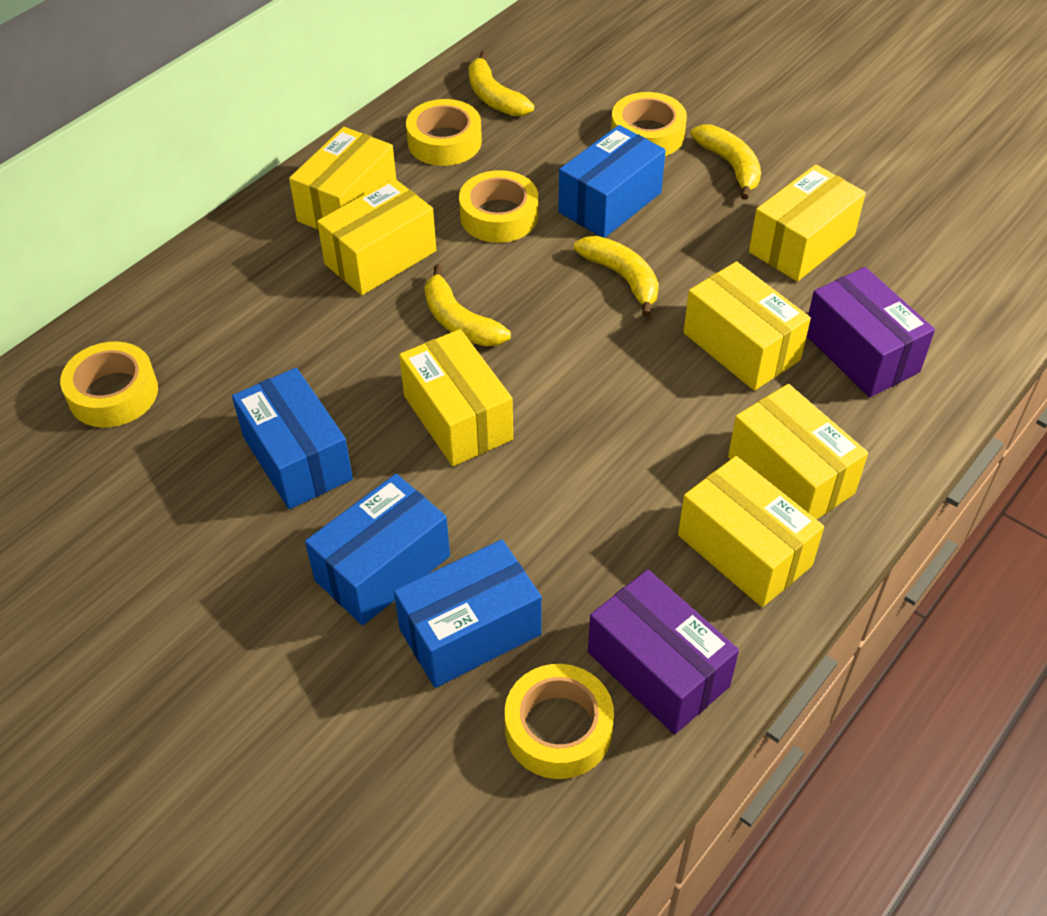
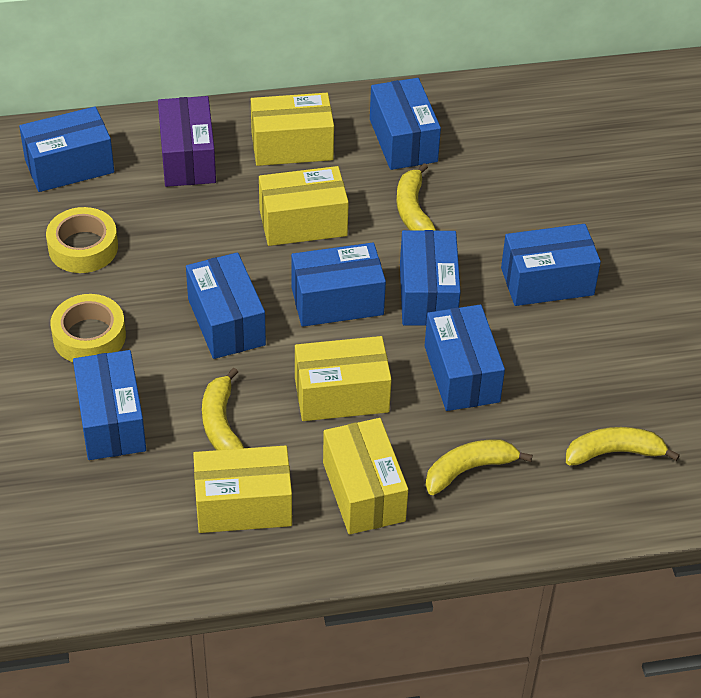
blue box: [232,368,353,509] [305,474,450,625] [394,540,542,688] [558,125,666,238] = 4 -> [19,106,114,192] [73,350,146,460] [186,252,266,359] [291,243,386,327] [370,78,441,170] [400,230,461,326] [425,304,505,411] [501,224,601,306] = 8
purple box: [588,569,739,735] [807,267,935,397] = 2 -> [158,96,216,187] = 1
yellow box: [289,127,396,230] [317,178,436,295] [399,329,513,466] [678,456,824,607] [683,261,811,391] [728,384,868,519] [749,164,866,282] = 7 -> [193,445,292,533] [251,93,334,166] [259,166,349,246] [295,336,392,421] [323,418,408,534] = 5
yellow tape: [60,341,158,427] [406,99,482,166] [459,170,538,243] [505,664,614,779] [611,92,687,156] = 5 -> [46,207,118,273] [50,294,126,362] = 2

